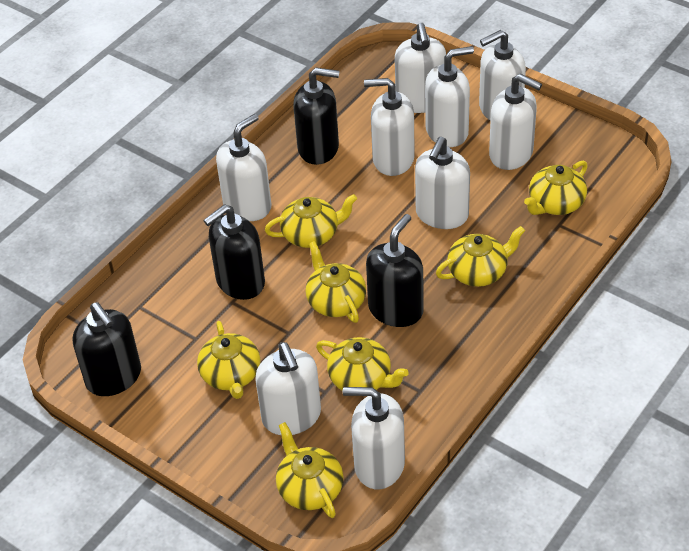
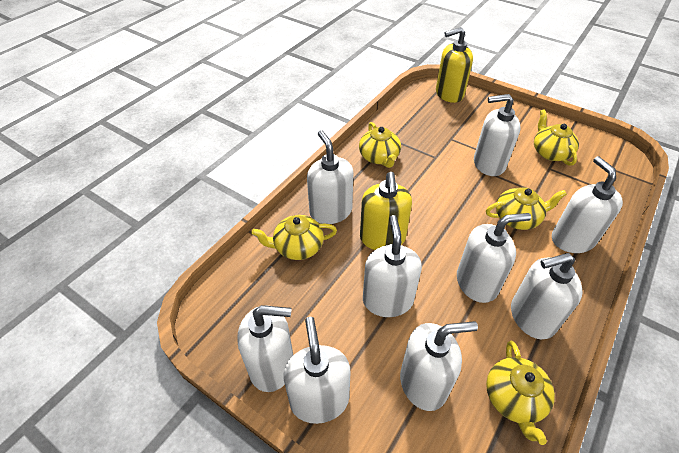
black soap dispenser: [73,302,141,396] [203,204,265,300] [293,68,339,165] [366,214,424,327] = 4 -> none = 0
yellow soap dispenser: none = 0 -> [360,172,412,250] [436,27,473,103] = 2
yellow teapot: [197,321,260,399] [265,194,357,248] [276,422,344,518] [305,241,366,323] [316,337,409,391] [436,226,525,287] [524,161,588,215] = 7 -> [251,215,337,260] [359,122,401,168] [486,188,567,230] [486,341,555,445] [534,109,579,166] = 5

